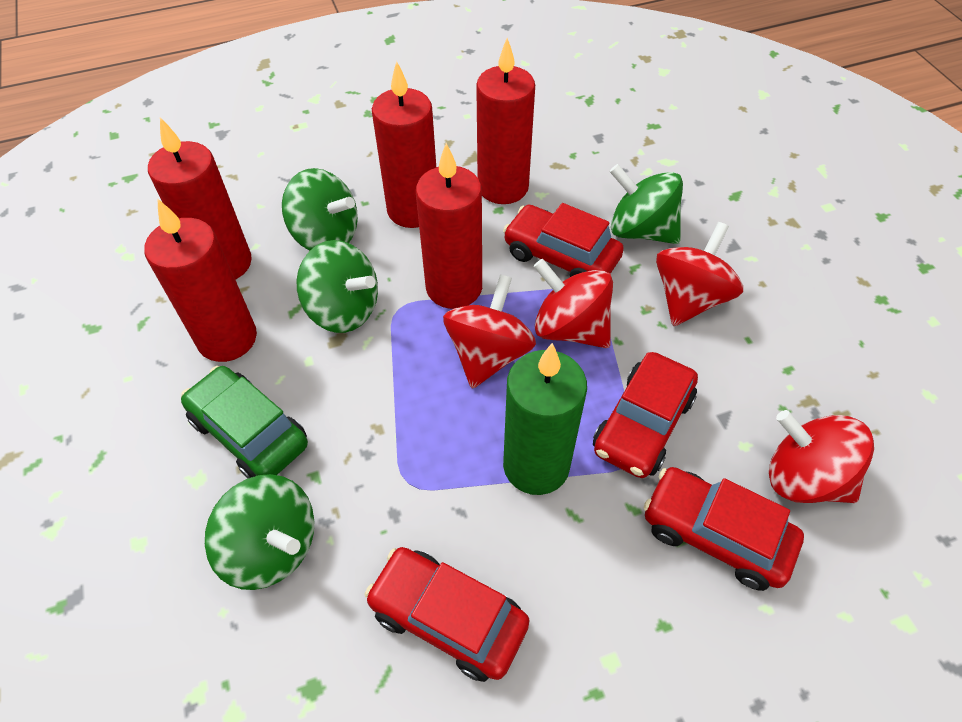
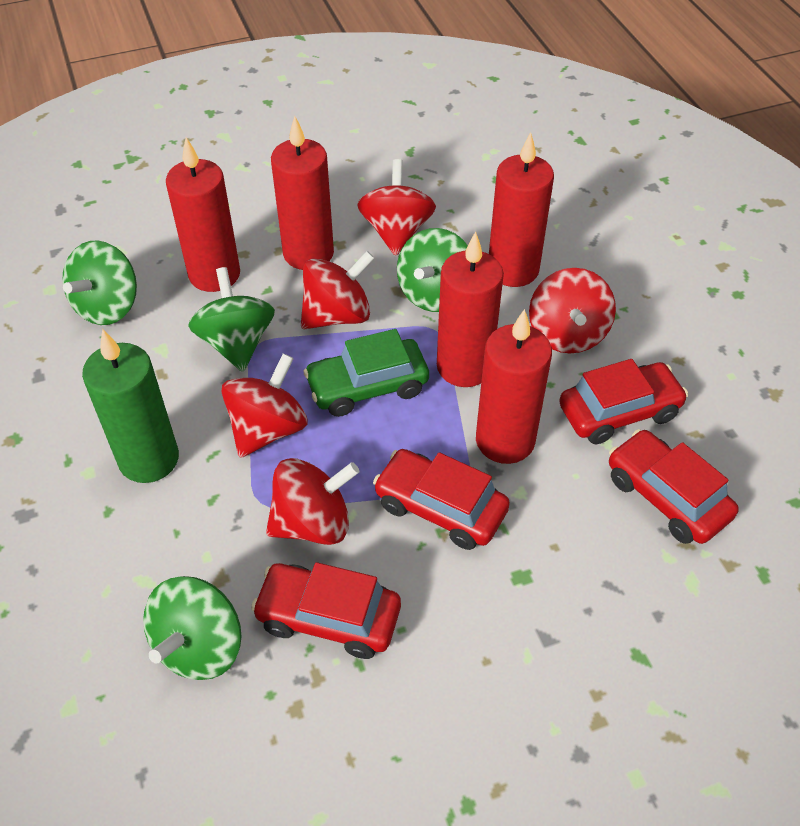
red spinning top: [443,274,536,388] [533,259,613,348] [656,222,743,326] [769,410,874,503] = 4 -> [222,353,308,458] [266,458,360,545] [301,251,375,329] [357,159,436,256] [529,268,616,353] = 5

